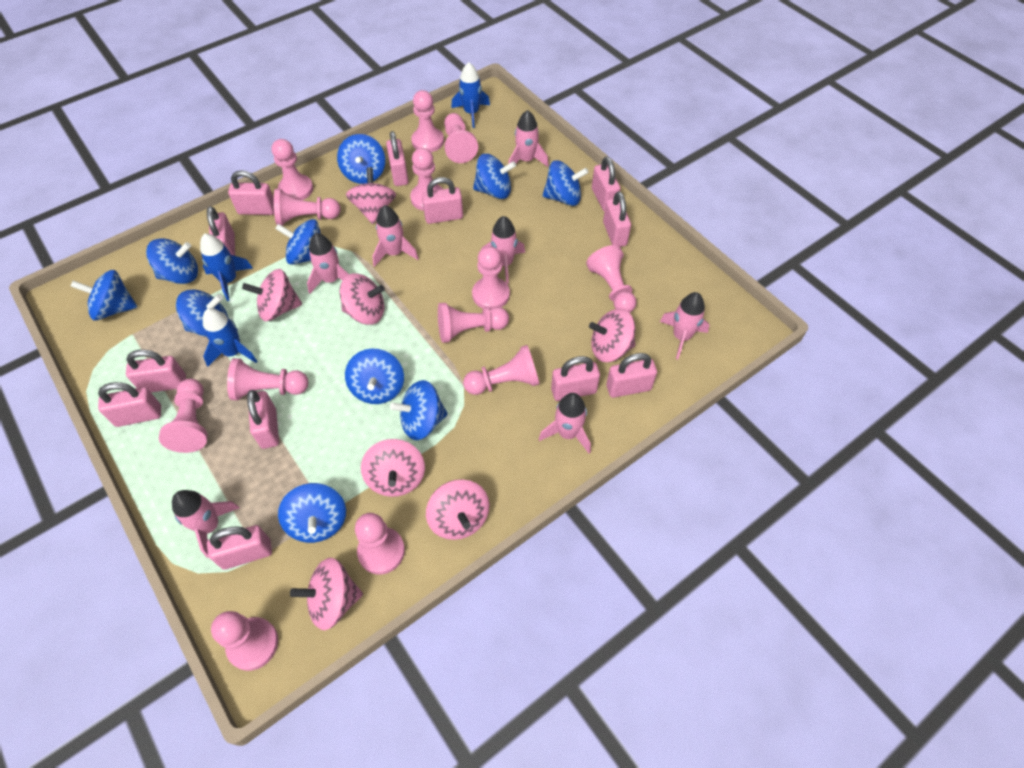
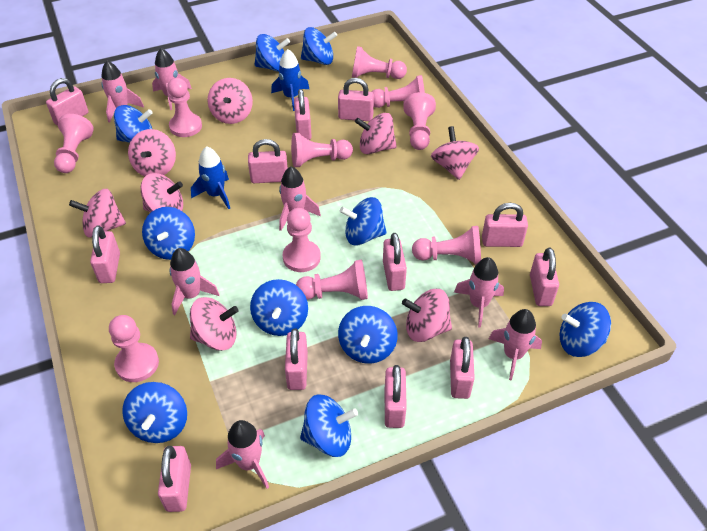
blue rocket: [200,233,253,301] [203,308,258,367] [451,62,490,128] = 3 -> [191,146,230,209] [271,49,309,111] = 2
pink pawn: [159,379,208,453] [211,611,278,671] [227,358,308,400] [272,139,313,200] [274,189,341,225] [355,513,405,575] [410,148,443,211] [411,90,444,152] [438,303,509,343] [444,113,478,163] [463,345,539,395] [472,246,510,310] [586,245,637,313] = 13 -> [54,114,94,173] [109,315,159,382] [167,78,202,137] [283,208,321,272] [291,133,353,167] [296,260,368,300] [352,46,407,79] [372,75,425,108] [403,92,436,150] [412,226,481,264] = 10
pink spinning top: [242,269,302,321] [290,558,363,630] [340,273,385,325] [346,167,396,224] [361,439,425,497] [426,479,489,540] [589,309,635,362] = 7 -> [69,189,126,238] [128,129,176,176] [141,173,183,212] [190,297,238,351] [207,78,253,124] [355,113,397,154] [402,289,452,342] [431,126,479,180] = 8

